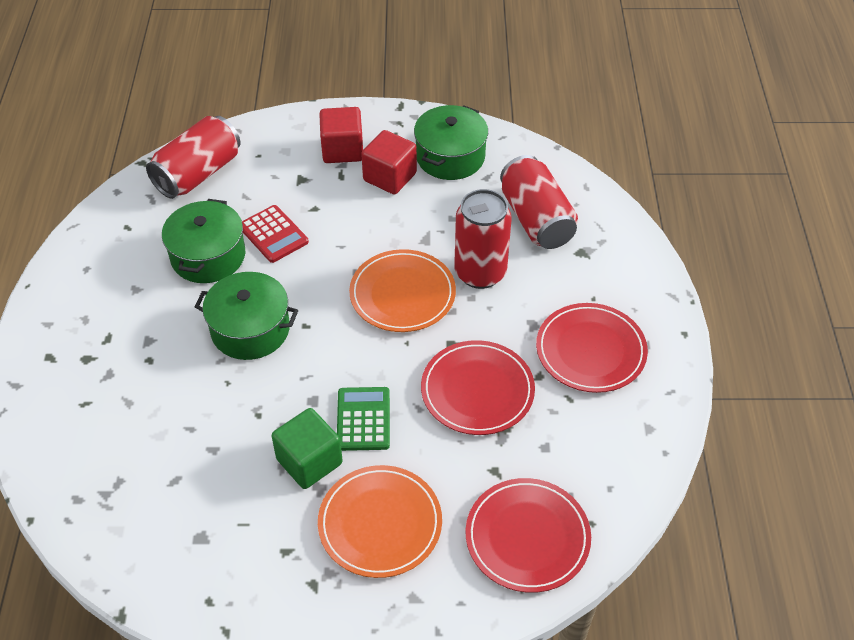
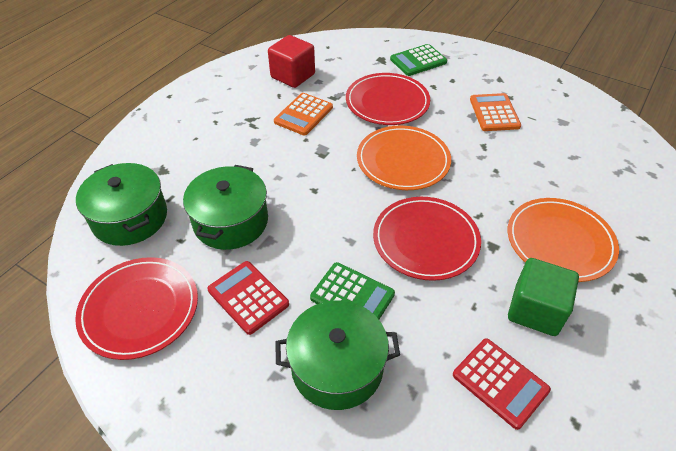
green calculator: [337,387,390,451] = 1 -> [310,262,395,319] [390,44,447,76] = 2
orange calculator: none = 0 -> [274,93,333,135] [470,93,521,131] = 2
red calculator: [242,205,309,263] = 1 -> [207,261,289,335] [453,338,551,430] = 2
red can: [146,116,240,199] [454,189,512,289] [500,155,578,249] = 3 -> none = 0
red cube: [319,107,363,163] [361,130,417,194] = 2 -> [268,35,315,88] = 1

